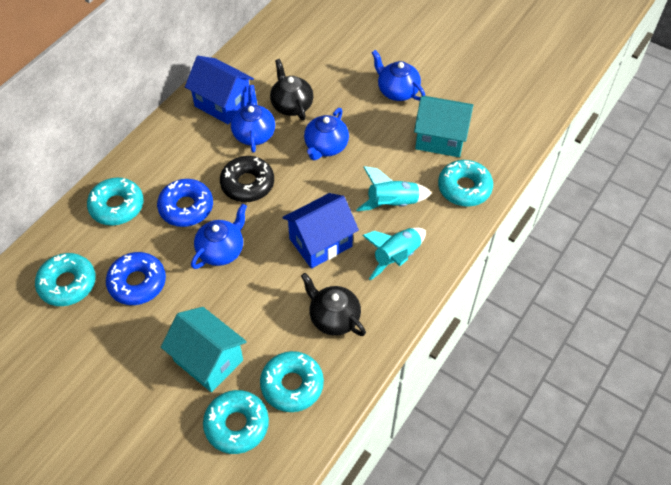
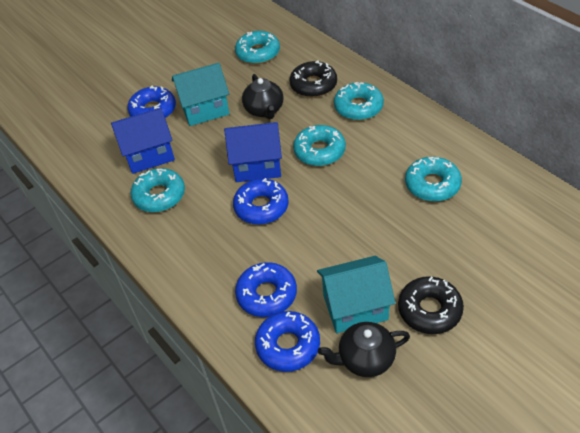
black donut: [220,156,274,202] = 1 -> [289,61,337,97] [398,277,464,334] = 2
blue donut: [106,252,166,305] [157,179,213,227] = 2 -> [127,86,176,118] [233,178,289,225] [235,262,297,317] [255,311,320,372] = 4
blue teapot: [191,204,247,269] [231,85,275,153] [304,108,349,160] [372,50,425,101] = 4 -> none = 0
turquoise rocket: [356,166,432,211] [362,228,426,281] = 2 -> none = 0

